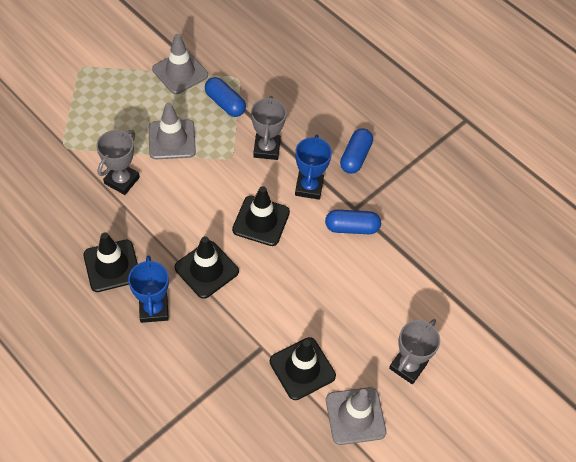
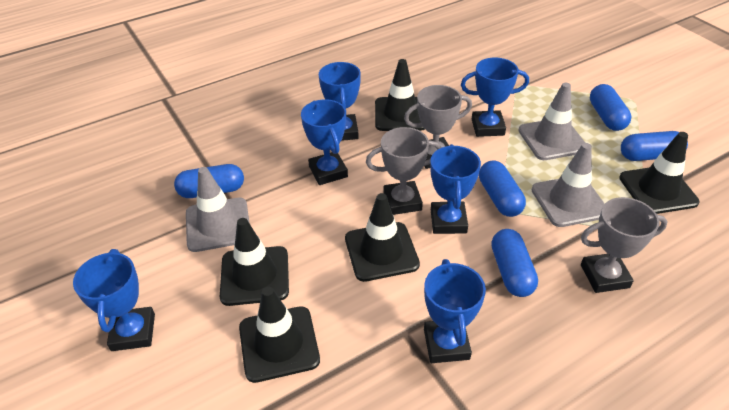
black traffic cone: [83,232,138,292] [174,236,239,299] [232,186,290,246] [270,337,336,400] = 4 -> [220,218,289,306] [239,287,320,383] [345,193,420,282] [375,59,425,131] [619,132,700,214] = 5
blue capsule: [205,77,246,117] [325,210,381,234] [340,128,373,174] = 3 -> [174,164,244,198] [479,160,526,217] [491,229,538,297] [590,84,631,131] [621,131,688,161] = 5
blue trophy: [128,255,169,323] [295,134,332,200] = 2 -> [73,249,155,351] [301,99,348,185] [319,62,361,141] [424,259,486,363] [430,144,481,234] [461,58,529,137] = 6

